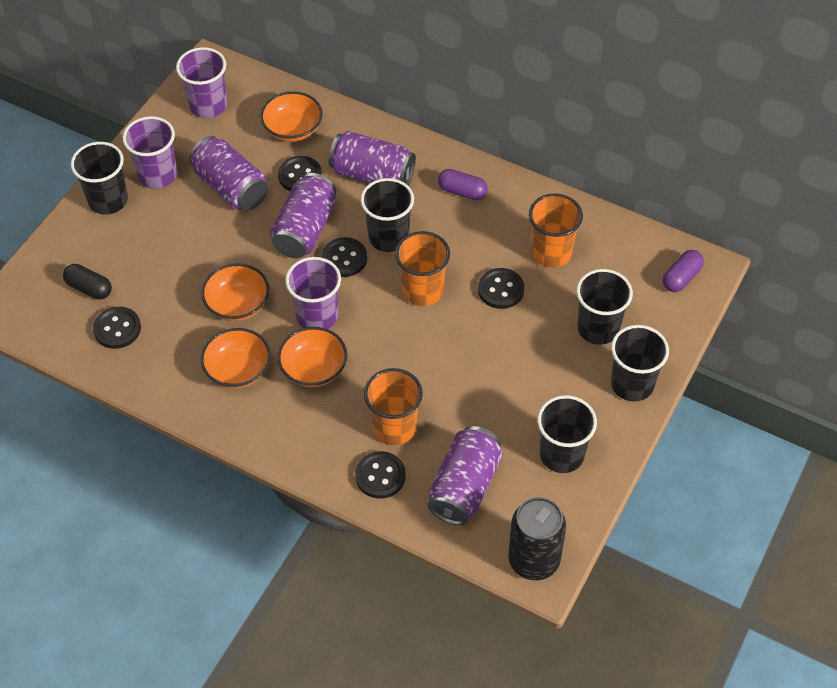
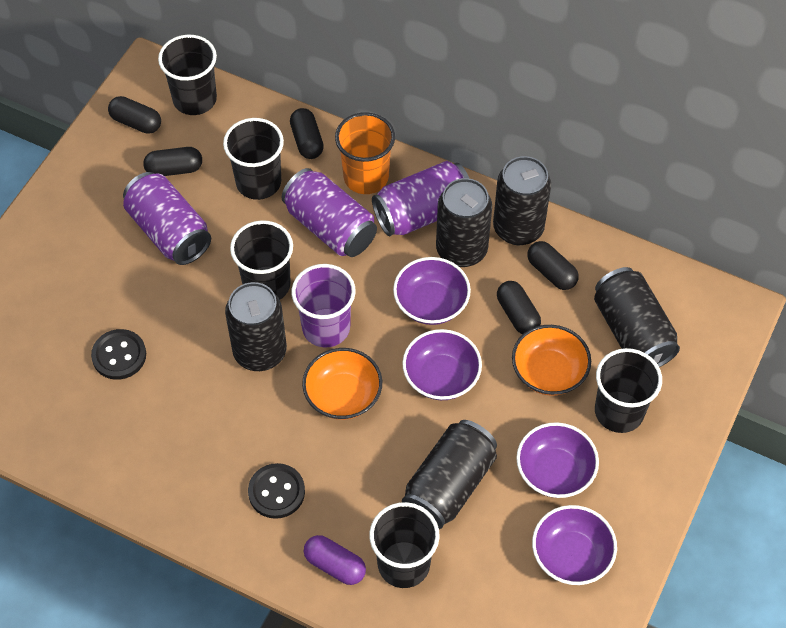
black button: [93,307,141,349] [278,156,322,191] [322,237,367,277] [355,451,406,499] [478,268,524,309] = 5 -> [91,329,146,380] [248,463,305,519] = 2
black can: [508,497,566,580] = 1 -> [225,282,287,371] [402,420,497,529] [436,178,492,267] [493,156,551,245] [594,267,680,367] = 5
black capsule: [63,264,112,300] = 1 -> [108,96,161,134] [143,147,202,176] [290,108,324,159] [497,281,541,334] [527,241,578,290] = 5
orange bowl: [201,263,269,321] [201,328,271,388] [260,91,323,142] [278,327,347,387] = 4 -> [302,348,382,420] [512,325,591,396] = 2
orange cup: [364,368,423,446] [395,231,450,306] [529,193,583,268] = 3 -> [335,112,395,194] = 1
purple bowl: none = 0 -> [393,257,471,325] [402,329,482,400] [516,422,599,498] [532,505,617,585] = 4
purple can: [189,136,268,211] [270,173,336,258] [329,131,416,185] [427,426,503,525] = 4 -> [123,172,211,265] [282,168,377,257] [372,161,470,236] = 3
purple capsule: [438,169,488,200] [663,250,704,292] = 2 -> [304,535,366,585] = 1
purple cup: [123,116,177,189] [176,47,227,118] [285,257,341,329] = 3 -> [291,264,356,347] = 1

